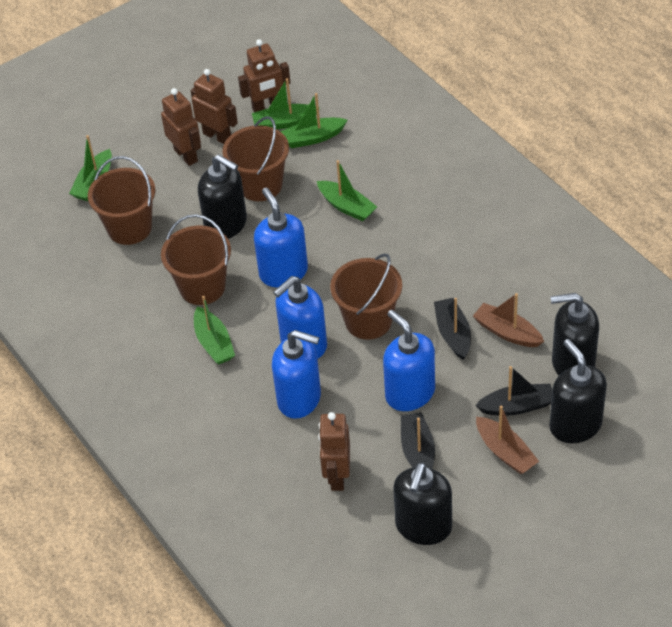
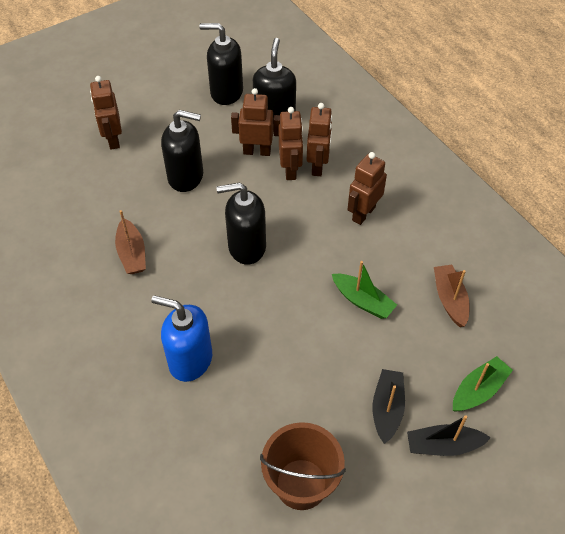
black boat: [401,412,435,469] [434,298,471,360] [475,366,552,416] = 3 -> [372,369,405,444] [407,415,491,456] = 2
blue soap dispenser: [254,188,308,288] [272,330,321,419] [273,276,327,359] [383,310,435,411] = 4 -> [151,295,212,382] = 1
brown bucket: [88,156,155,245] [161,214,231,305] [223,116,289,201] [330,253,402,340] = 4 -> [260,422,346,510] = 1
brown robot: [161,88,201,166] [191,69,238,144] [238,39,290,112] [318,412,350,491] = 4 -> [90,76,122,150] [231,88,280,156] [279,107,303,180] [307,103,332,176] [347,152,387,225] = 5
green boat: [69,135,112,201] [194,296,235,364] [252,78,320,129] [280,93,347,148] [317,160,377,221] = 5 -> [332,261,397,319] [453,356,513,412] = 2

